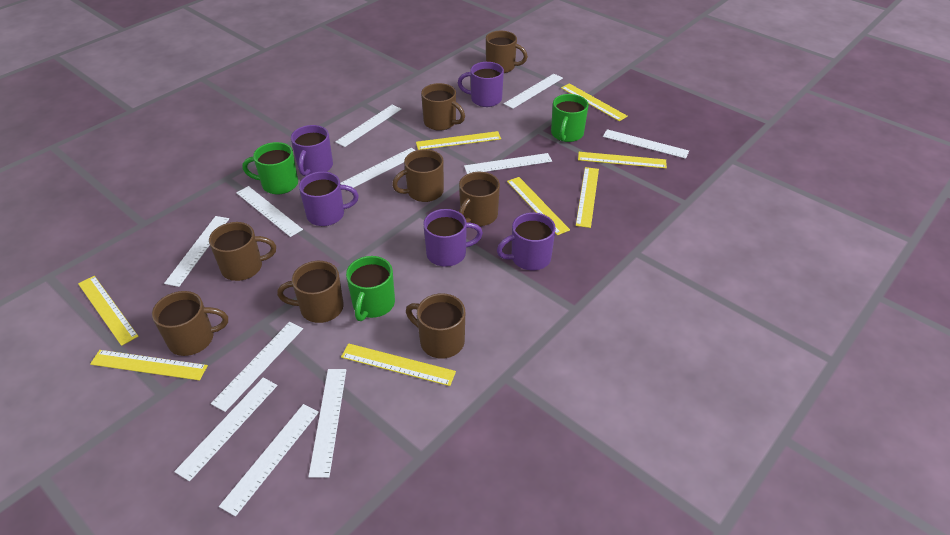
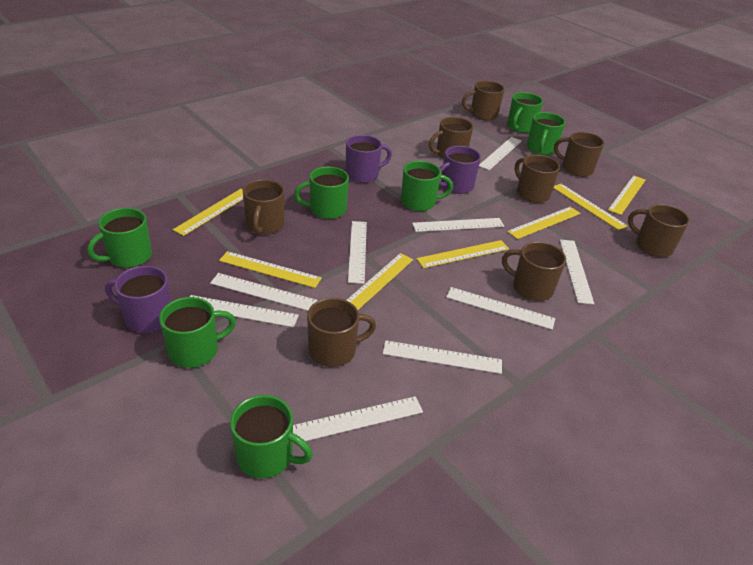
green mug: [243,142,298,195] [346,256,395,321] [551,94,589,142] = 3 -> [87,208,152,268] [159,297,236,368] [230,395,313,478] [294,167,349,219] [401,161,453,211] [507,92,543,133] [527,112,565,155] = 7
purple mug: [291,125,333,176] [299,171,359,226] [423,209,483,267] [458,62,504,107] [497,212,556,270] = 5 -> [105,266,171,333] [345,135,392,183] [439,146,481,194] = 3
white ruler: [164,216,229,287] [174,378,278,481] [211,322,303,412] [219,404,319,517] [236,186,303,237] [308,369,346,478] [335,105,401,147] [340,148,416,188] [464,153,552,174] [504,74,563,109] [603,129,689,159] = 11 -> [190,295,299,327] [210,273,318,311] [293,396,423,441] [348,221,367,284] [383,340,502,374] [412,218,504,232] [446,287,555,330] [479,137,522,170] [560,240,594,305] = 9
yellow ruler: [78,276,139,346] [90,350,208,381] [341,343,456,386] [416,131,501,150] [507,177,570,235] [561,83,628,121] [576,167,599,228] [578,152,667,168] = 8 -> [173,189,243,236] [219,251,322,288] [346,253,413,310] [416,240,509,268] [507,207,581,239] [554,184,627,230] [608,175,645,215] = 7

